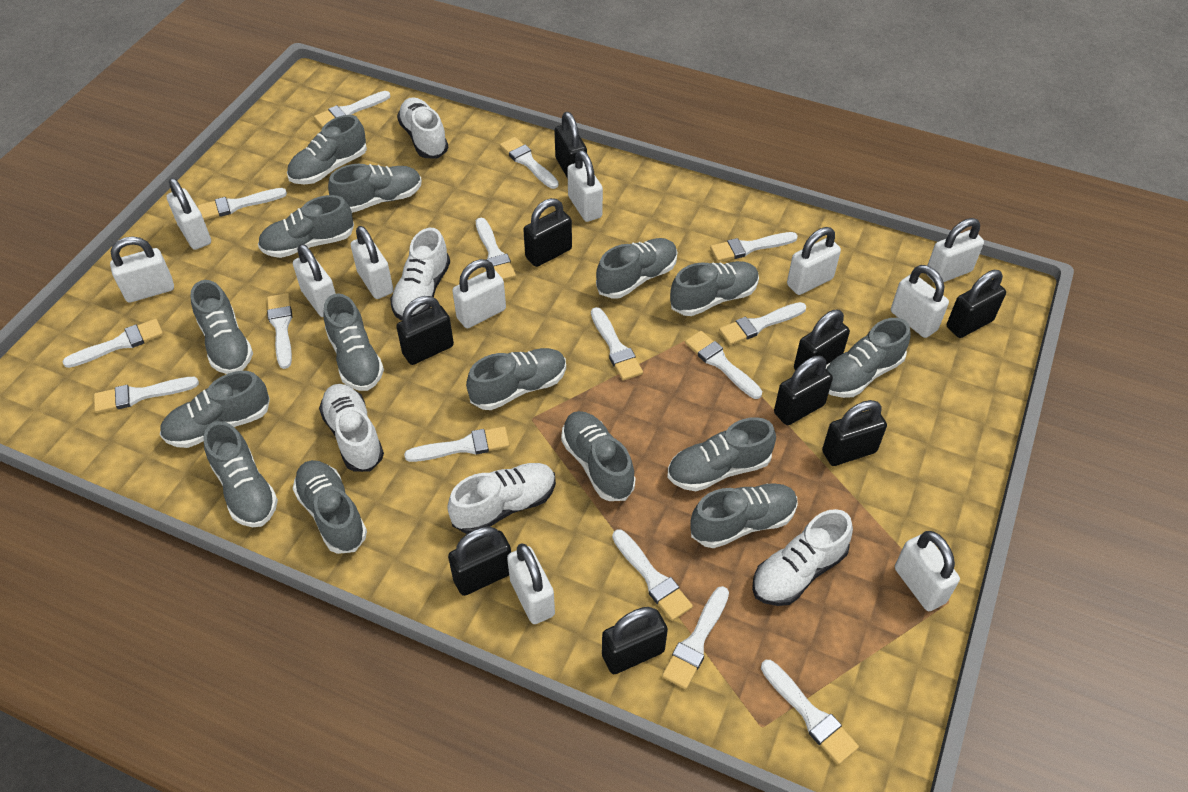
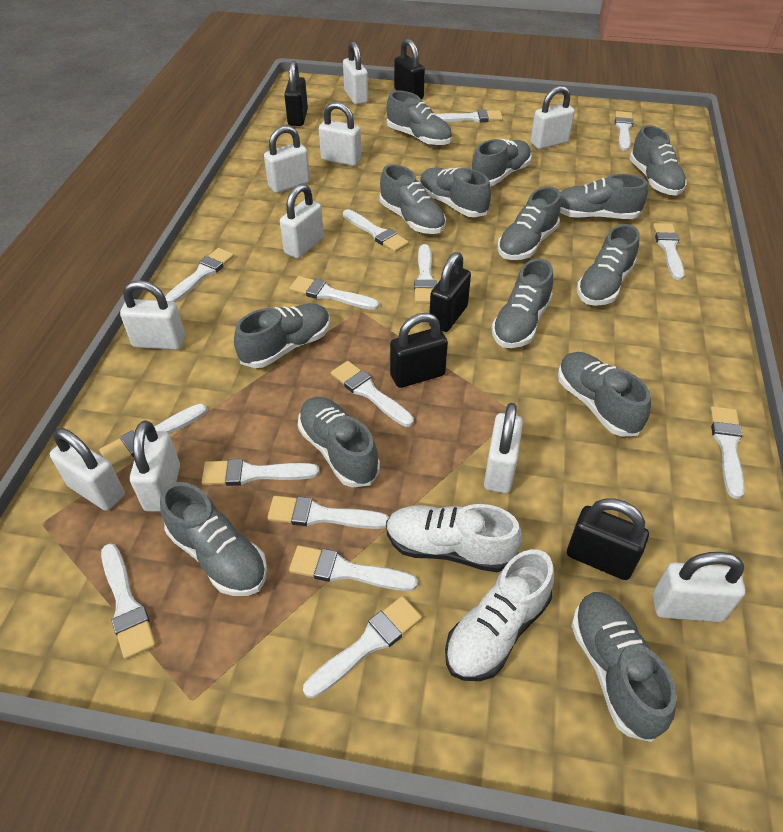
black padlock: [396,296,454,365] [448,526,511,596] [523,198,572,267] [554,112,587,178] [602,607,668,674] [774,356,833,425] [794,310,850,370] [822,400,887,466] [947,270,1006,338] = 9 -> [284,61,308,126] [390,313,448,388] [394,39,425,99] [429,252,471,332] [567,498,649,580] = 5
grey shoe: [160,371,270,448] [190,280,253,374] [204,421,278,527] [258,195,354,258] [287,115,367,184] [293,460,367,554] [323,293,384,391] [328,164,422,213] [466,348,566,410] [561,411,635,501] [596,238,678,299] [667,417,776,491] [670,261,759,316] [690,483,798,548] [826,318,911,398] = 15 -> [160,482,267,596] [234,303,330,368] [298,397,380,487] [380,164,446,234] [387,91,452,146] [420,168,491,217] [472,139,532,186] [491,258,553,348] [497,187,561,260] [558,352,651,436] [560,174,648,219] [571,592,677,742] [577,224,639,306] [629,125,687,196] = 14
white padlock: [110,236,174,303] [167,178,211,250] [293,244,336,317] [351,226,394,299] [452,259,506,328] [507,543,555,624] [567,150,603,222] [787,227,841,295] [891,265,949,338] [895,531,960,611] [927,218,984,282] = 11 -> [50,428,125,511] [120,280,185,350] [130,421,180,512] [264,125,310,193] [280,184,324,258] [319,102,361,166] [343,41,368,105] [484,403,523,493] [530,86,575,149] [653,552,745,622] = 10
white shoe: [319,384,384,472] [390,228,450,321] [397,97,449,158] [447,463,556,534] [752,509,853,606] = 5 -> [386,504,522,572] [445,549,554,681] = 2

